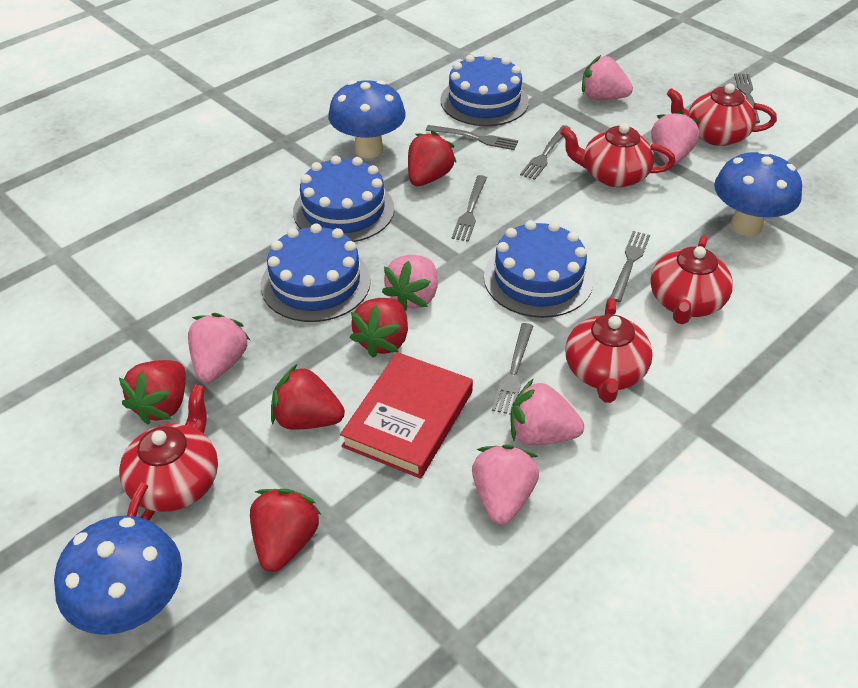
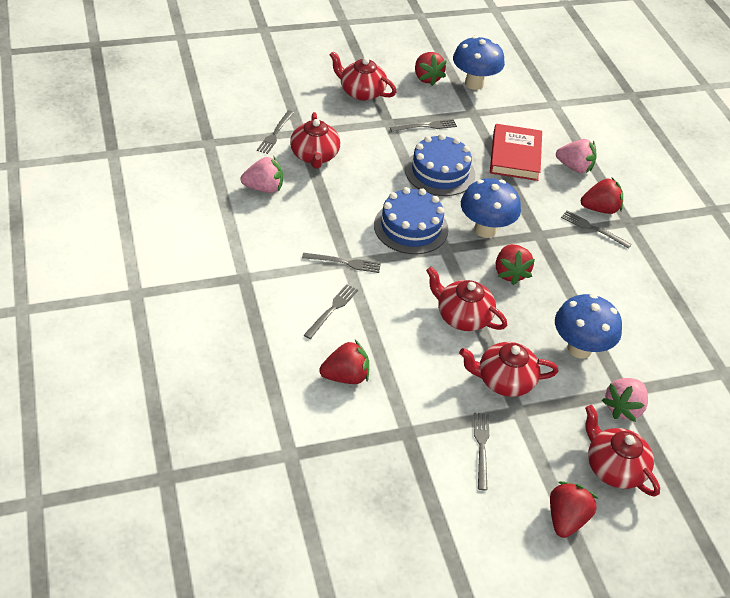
blue cake: [261,224,371,322] [293,156,394,242] [440,53,529,126] [484,220,593,318] = 4 -> [374,187,449,254] [405,134,475,196] = 2
pink strawberry: [188,313,250,383] [382,255,438,311] [472,444,539,525] [511,379,584,445] [582,55,633,100] [651,110,700,165] = 6 -> [240,157,283,193] [556,139,597,173] [602,378,648,422] = 3

